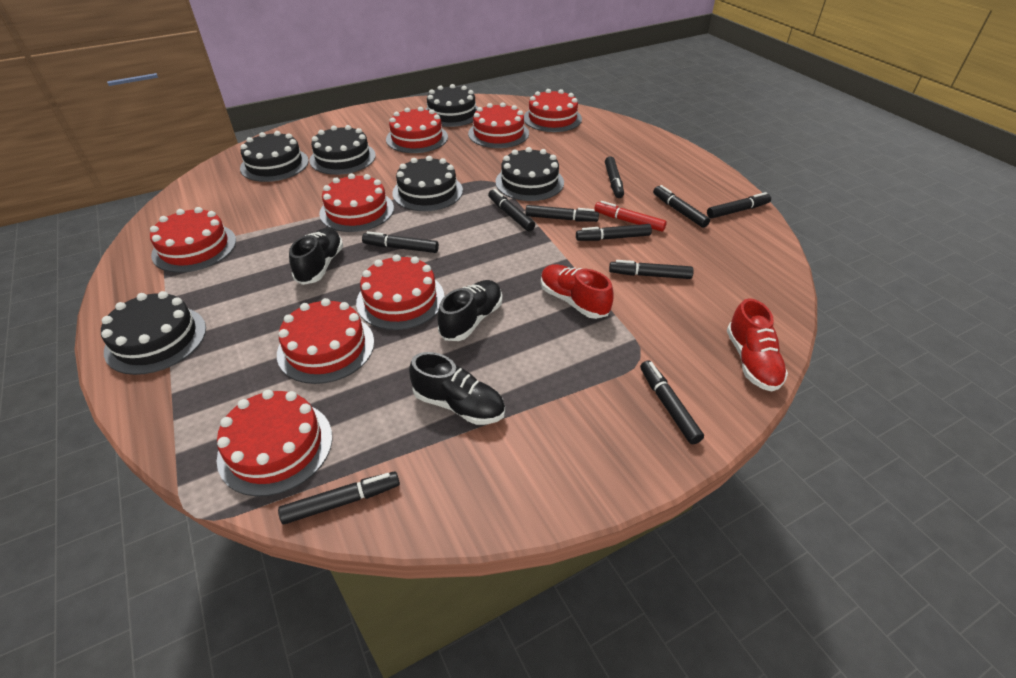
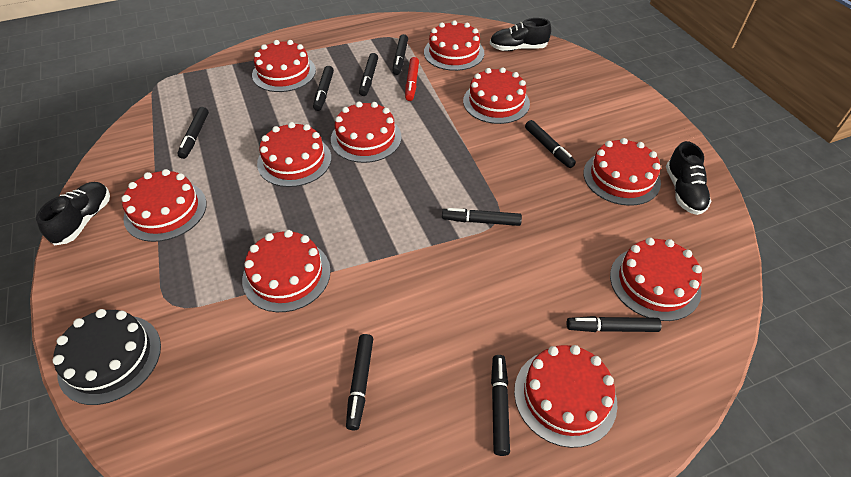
black cake: [101,291,206,375] [240,131,309,182] [309,125,376,175] [392,156,463,211] [425,84,478,127] [495,147,564,201] = 6 -> [53,309,161,405] = 1
black marker: [278,471,400,524] [362,231,439,253] [488,189,535,231] [525,205,599,222] [576,224,652,241] [605,156,624,198] [609,260,694,279] [640,360,704,444] [653,185,710,228] [707,192,771,218] = 10 -> [177,107,209,159] [313,66,334,111] [346,334,373,430] [359,53,378,96] [392,34,408,75] [442,208,522,226] [491,355,510,456] [525,120,576,168] [567,316,662,332] = 9
red cake: [150,207,236,273] [217,390,332,497] [277,298,374,384] [319,173,394,232] [356,254,444,330] [386,107,448,153] [468,102,529,148] [524,89,582,132] = 8 -> [122,169,207,242] [242,230,331,312] [252,40,316,92] [257,122,332,187] [331,101,402,163] [424,20,484,71] [463,67,530,124] [514,345,617,448] [583,138,661,206] [610,238,702,321] = 10
red shoe: [541,264,614,319] [727,298,788,392] = 2 -> none = 0

